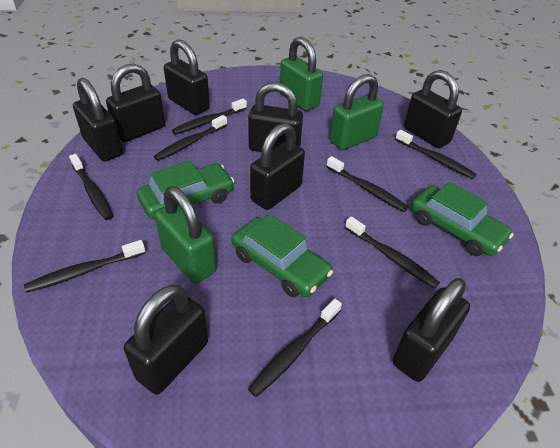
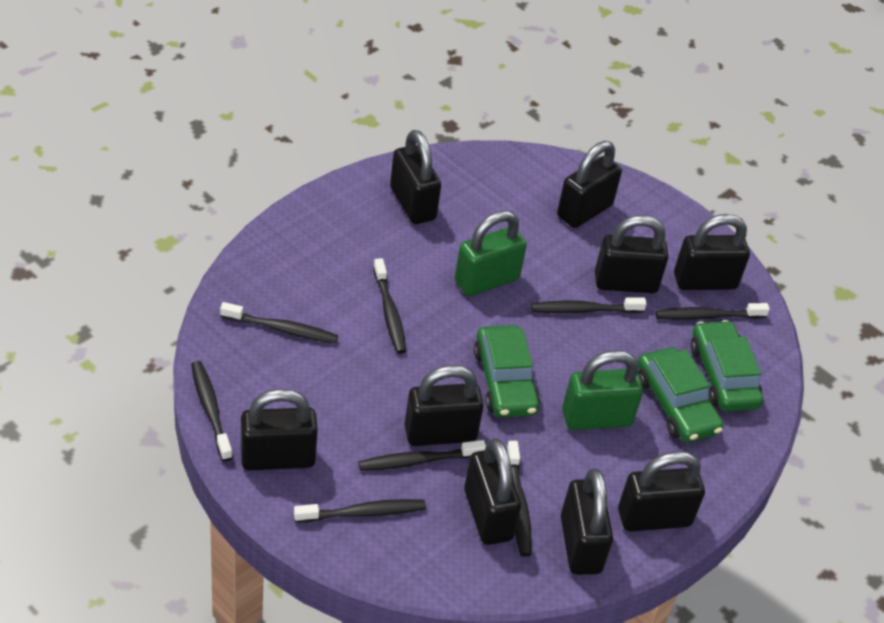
black padlock: [73,78,123,161] [106,63,165,142] [124,285,208,394] [164,39,210,115] [248,82,303,152] [250,123,305,210] [393,278,470,382] [404,70,462,148] = 8 -> [241,388,318,471] [390,130,441,224] [405,365,484,446] [464,438,521,545] [557,141,622,228] [561,469,613,575] [595,215,669,293] [618,451,705,532] [674,214,750,290] = 9
green padlock: [155,186,217,284] [280,37,323,111] [330,74,384,150] = 3 -> [455,210,527,296] [562,350,643,430] = 2

